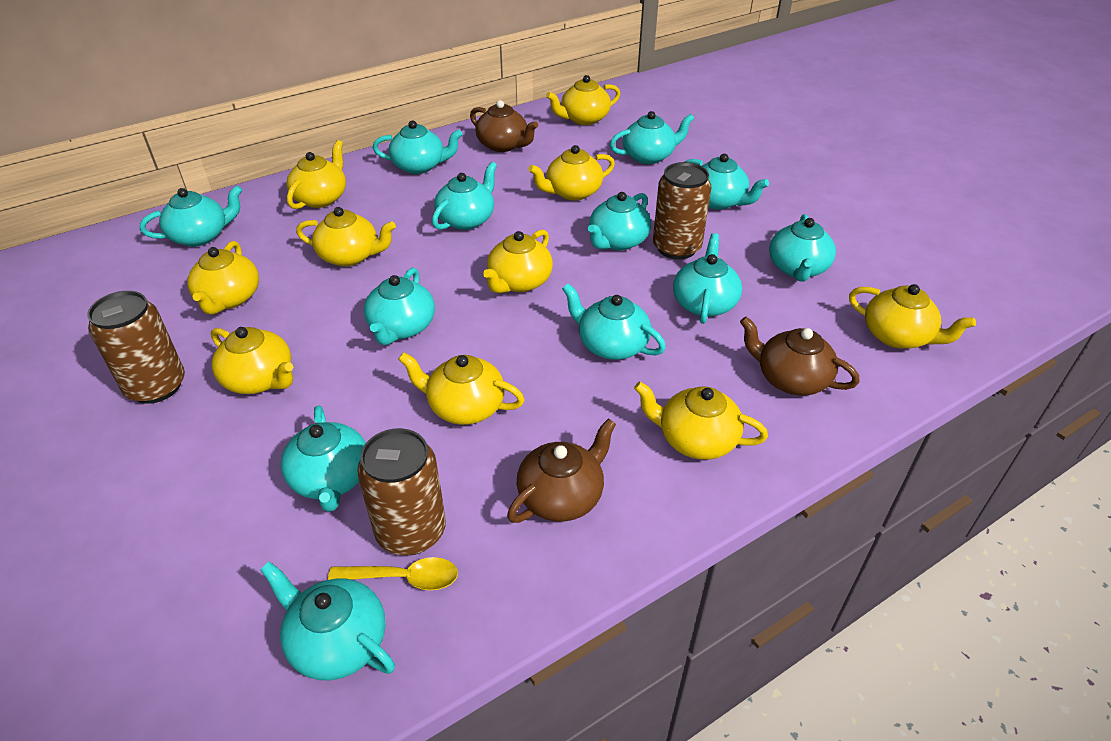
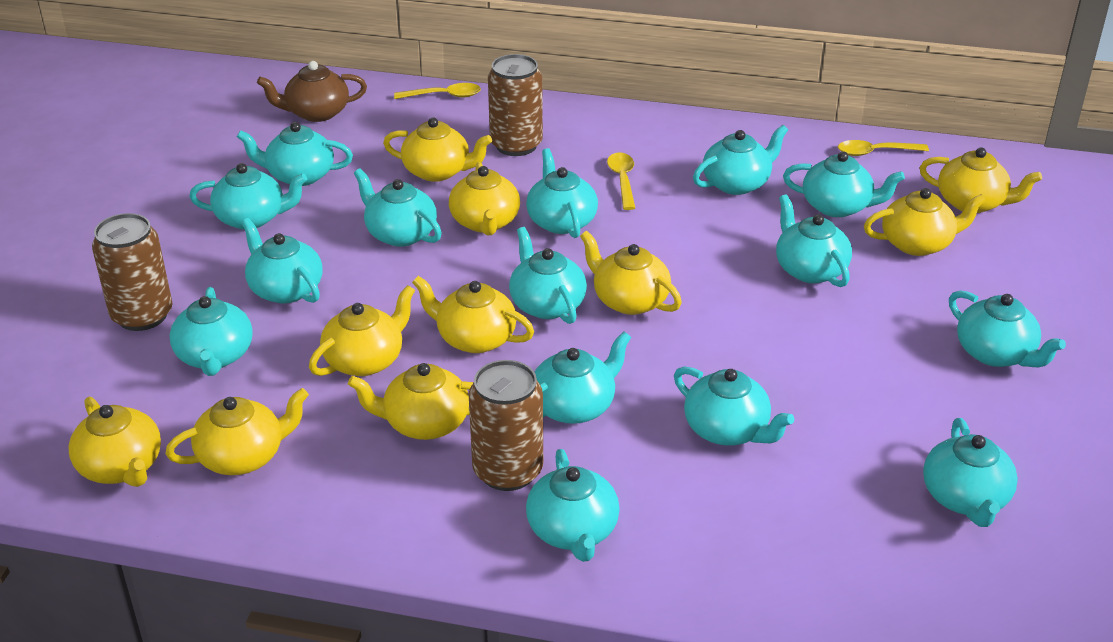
brown teapot: [470,100,538,152] [507,418,616,523] [740,317,860,395] = 3 -> [257,61,367,122] = 1
turquoise teapot: [140,185,243,247] [260,562,395,680] [281,406,366,512] [364,268,435,345] [373,121,463,174] [432,162,497,230] [562,284,666,360] [588,192,651,250] [610,111,695,164] [673,233,742,324] [685,154,769,210] [769,214,836,282] = 12 -> [169,287,253,376] [189,163,307,230] [237,122,353,186] [242,218,323,304] [354,168,442,247] [509,227,587,324] [526,148,598,238] [526,449,620,562] [535,332,631,424] [674,366,794,446] [693,125,788,195] [776,194,852,287] [783,151,905,217] [923,418,1018,527] [949,290,1066,367] = 15
yellow spoon: [328,557,458,590] = 1 -> [394,83,481,99] [607,152,635,210] [838,140,929,156] = 3

